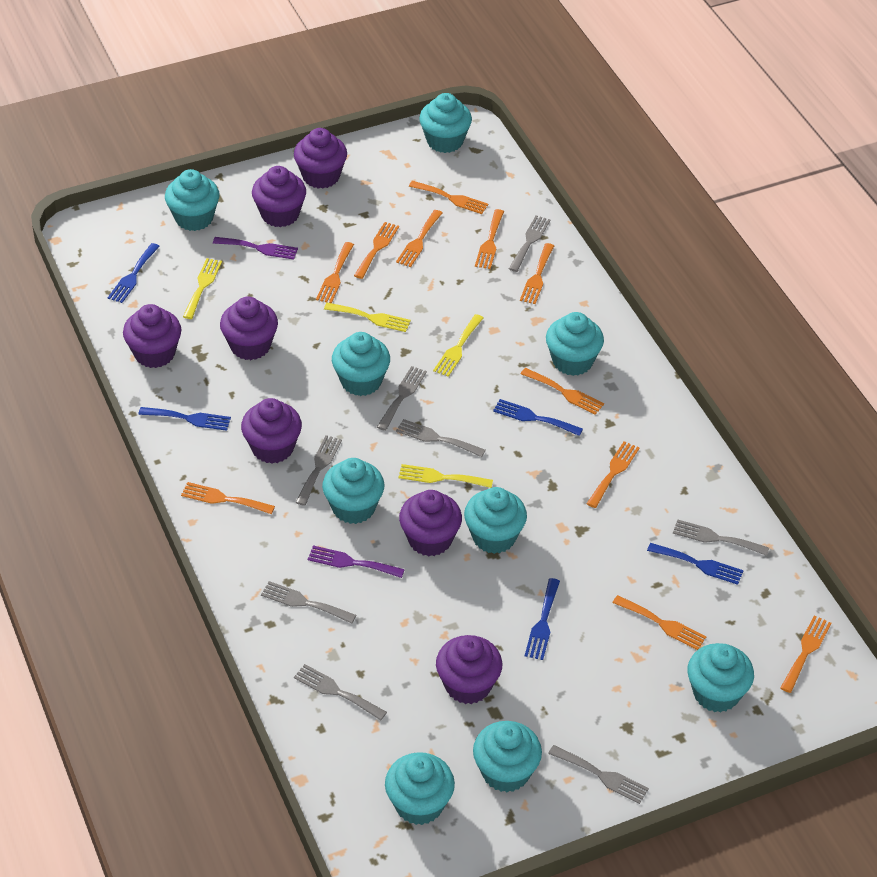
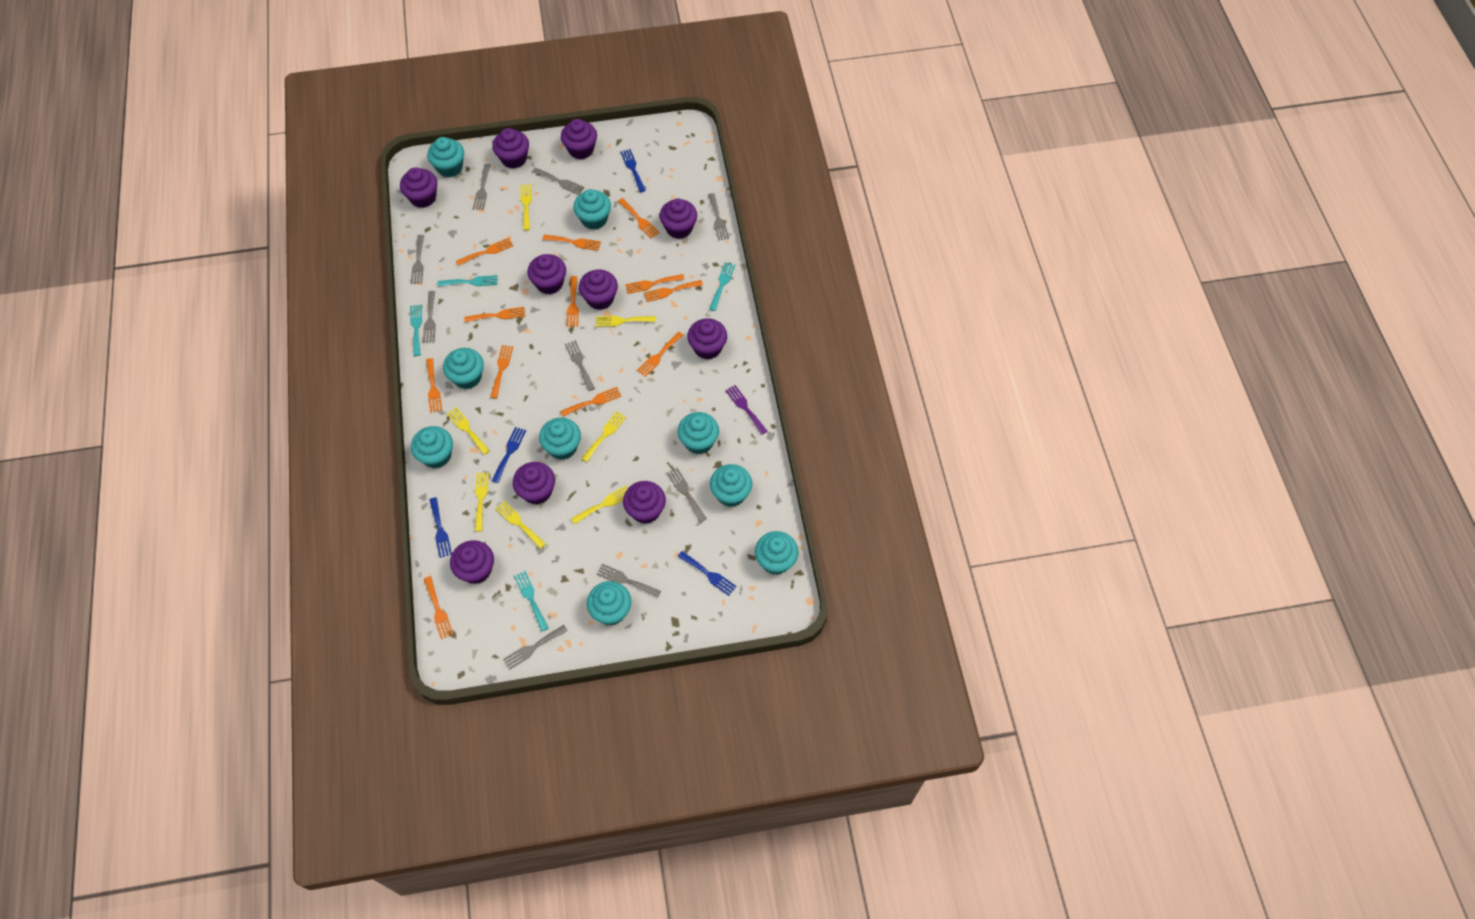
blue fork: [108,243,160,303] [138,407,231,431] [493,399,583,436] [525,578,560,660] [647,543,744,585] = 5 -> [429,497,452,558] [492,427,526,483] [620,149,646,193] [677,551,737,596] = 4
grey fork: [261,581,356,624] [294,664,387,720] [295,435,342,506] [377,366,427,431] [396,419,486,457] [509,216,550,272] [548,745,649,804] [673,520,769,556] = 8 -> [411,235,424,284] [423,291,436,343] [473,164,491,210] [503,625,568,670] [532,168,585,195] [565,340,595,391] [597,564,661,598] [667,468,707,522] [708,193,729,240] = 9
orange fork: [181,482,275,514] [316,242,354,303] [354,222,399,279] [396,210,442,267] [409,181,488,214] [475,209,504,269] [520,243,554,304] [521,368,604,415] [586,441,639,508] [612,595,707,650] [780,616,831,693] = 11 -> [424,576,453,639] [426,358,442,413] [456,238,513,266] [464,307,525,322] [491,345,513,398] [543,234,601,251] [560,387,621,417] [567,276,579,327] [618,198,660,238] [625,274,685,294] [637,332,684,377] [644,280,703,302] = 12
purple cupcake: [123,304,181,368] [220,297,278,360] [241,398,302,464] [252,166,306,227] [294,128,347,189] [399,490,462,556] [436,635,502,704] = 7 -> [400,167,437,208] [450,540,494,584] [492,128,529,169] [513,462,555,505] [527,254,566,295] [561,119,597,159] [579,269,618,310] [623,481,666,524] [660,199,697,239] [687,318,727,360] = 10
purple fork: [213,237,298,260] [308,545,405,578] = 2 -> [725,385,767,435] = 1
turquoise fork: none = 0 -> [410,305,422,356] [438,275,497,287] [514,571,549,632] [709,262,735,311] = 4
yellow fork: [183,258,222,319] [324,303,411,332] [398,464,493,488] [433,314,483,377] = 4 -> [447,407,490,455] [475,472,489,532] [495,501,546,549] [520,184,532,231] [571,485,628,524] [581,411,626,462] [596,316,656,327] = 7

